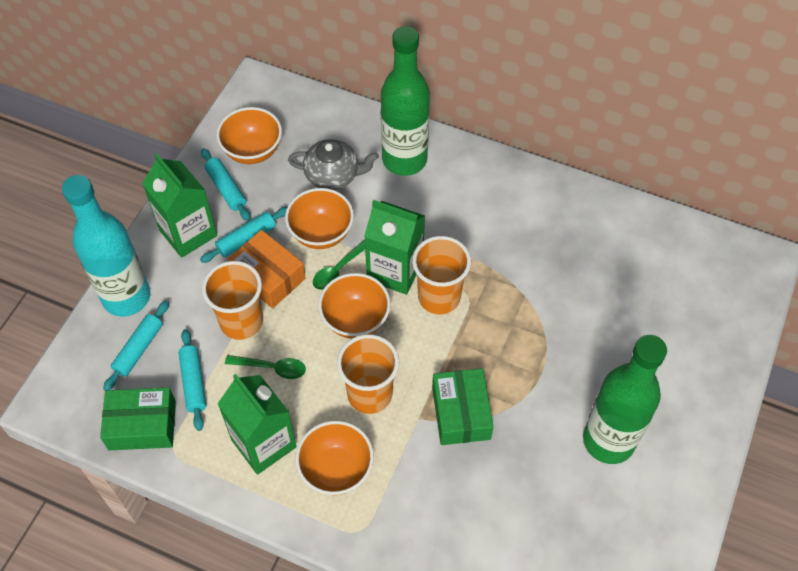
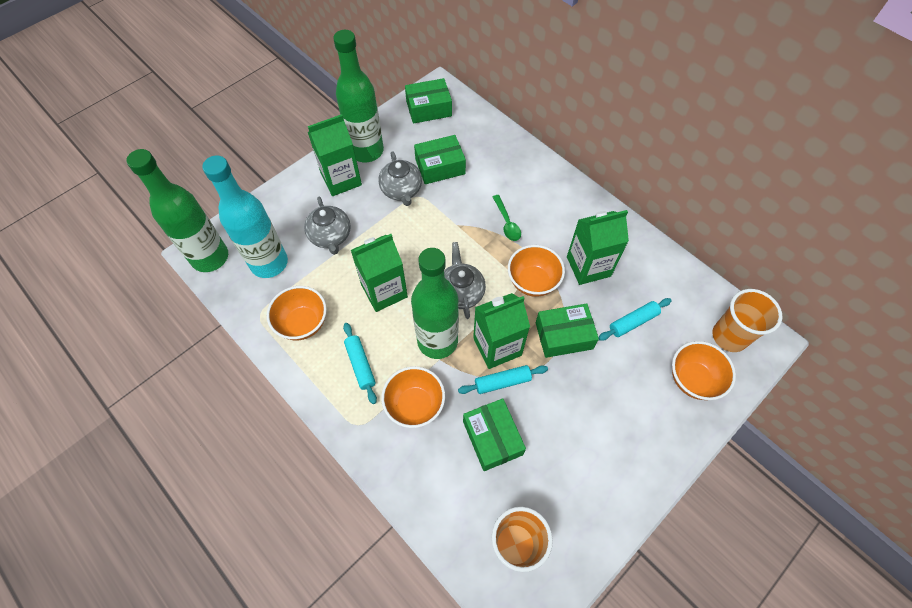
green bottle: [381,26,430,176] [583,335,667,464] = 2 -> [126,149,228,272] [333,30,384,162] [411,248,459,359] = 3
green box: [100,388,176,450] [432,368,494,445] = 2 -> [405,78,452,124] [414,135,466,184] [463,398,526,471] [536,303,599,358] = 4
green carton: [142,153,217,258] [217,374,297,475] [364,200,425,295] = 3 -> [308,114,362,196] [351,234,408,312] [473,293,530,369] [567,210,629,285] = 4
green spoon: [225,355,306,379] [313,239,365,290] = 2 -> [493,195,521,241] = 1
grey teapot: [288,139,379,190] = 1 -> [304,197,351,255] [378,151,422,206] [444,242,486,319] = 3
orange box: [228,230,306,308] = 1 -> none = 0
orange cup: [202,261,263,340] [337,334,399,414] [412,236,471,314] = 3 -> [492,507,553,572] [712,289,782,352] = 2
turquoise rolling pin: [103,301,169,391] [178,329,206,431] [200,207,287,263] [201,148,250,221] = 4 -> [343,323,377,404] [458,365,548,394] [598,298,672,341] = 3

